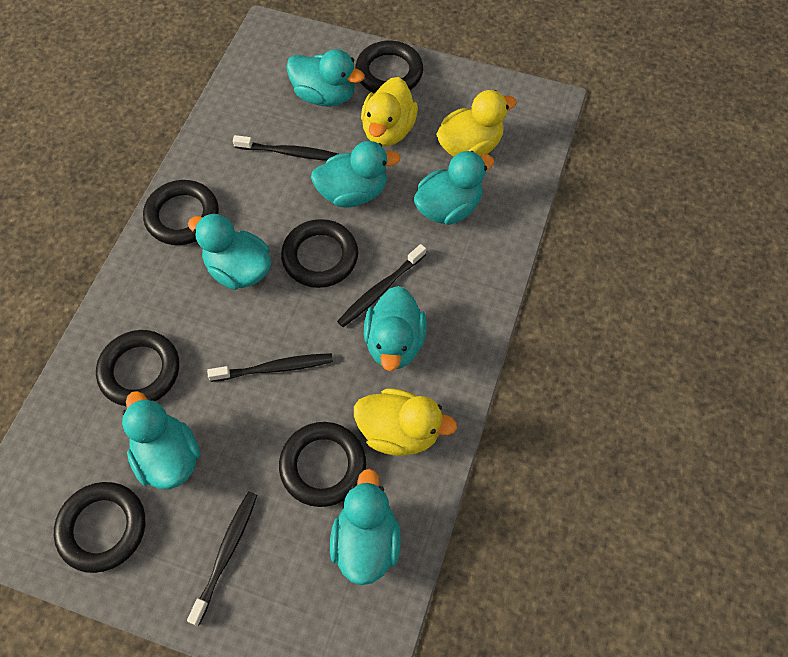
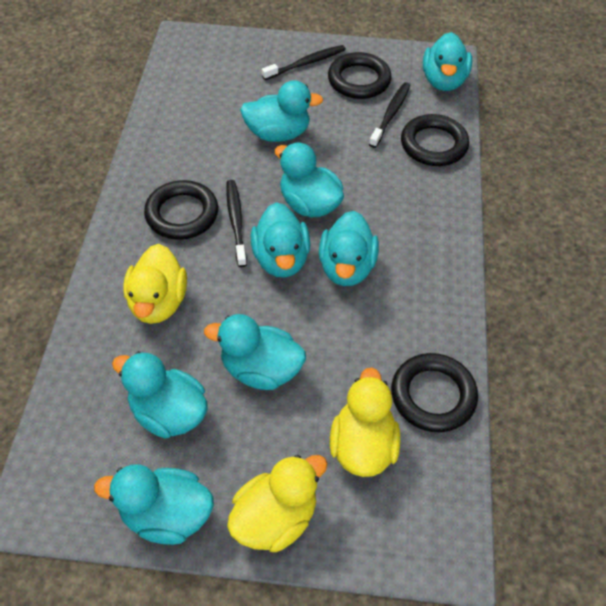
black ring: [54,482,145,573] [96,330,179,407] [143,180,219,245] [279,422,366,507] [281,219,358,288] [355,41,423,93] = 6 -> [144,180,218,240] [328,52,392,99] [391,353,478,432] [401,114,469,166] = 4
black toothbrush: [187,491,257,626] [207,353,333,382] [233,135,338,161] [337,244,426,327] = 4 -> [226,180,247,267] [262,45,346,80] [369,82,410,148] = 3
turquoise duck: [122,391,200,489] [188,213,271,290] [287,49,365,107] [311,141,400,208] [330,469,401,585] [364,286,427,371] [414,151,494,225] = 7 -> [94,464,214,545] [112,352,208,439] [204,314,306,390] [240,80,323,142] [251,202,310,278] [275,143,344,217] [319,211,379,286] [423,32,472,91] = 8

